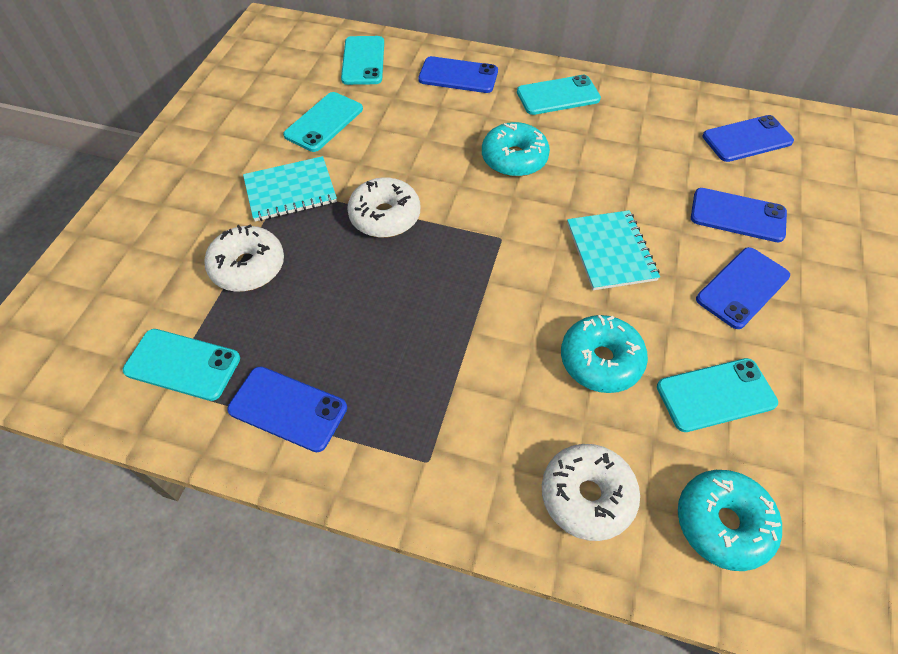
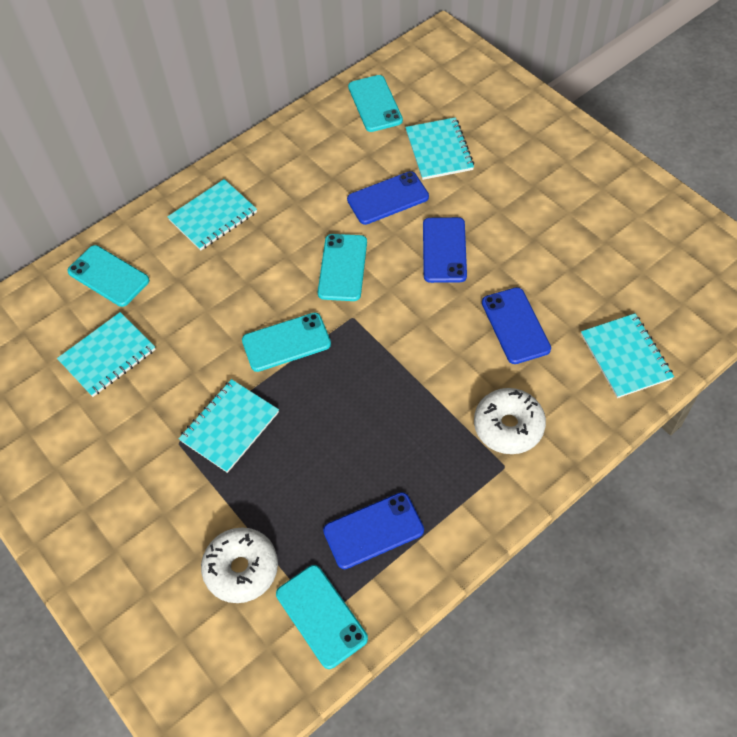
blue phone: [227,366,347,452] [418,56,498,93] [691,188,787,242] [696,247,790,329] [703,115,794,162] = 5 -> [323,492,424,569] [347,171,429,225] [423,217,467,283] [482,287,551,364] = 4
turquoise donut: [482,122,550,177] [561,315,648,393] [678,470,782,571] = 3 -> none = 0
turquoise notebook: [243,156,337,222] [567,210,660,290] = 2 -> [57,312,156,397] [167,179,257,251] [179,379,279,473] [405,117,474,180] [581,313,674,398] = 5
white donut: [204,224,284,292] [347,177,420,238] [542,444,640,541] = 3 -> [201,527,278,603] [474,388,546,454] = 2

